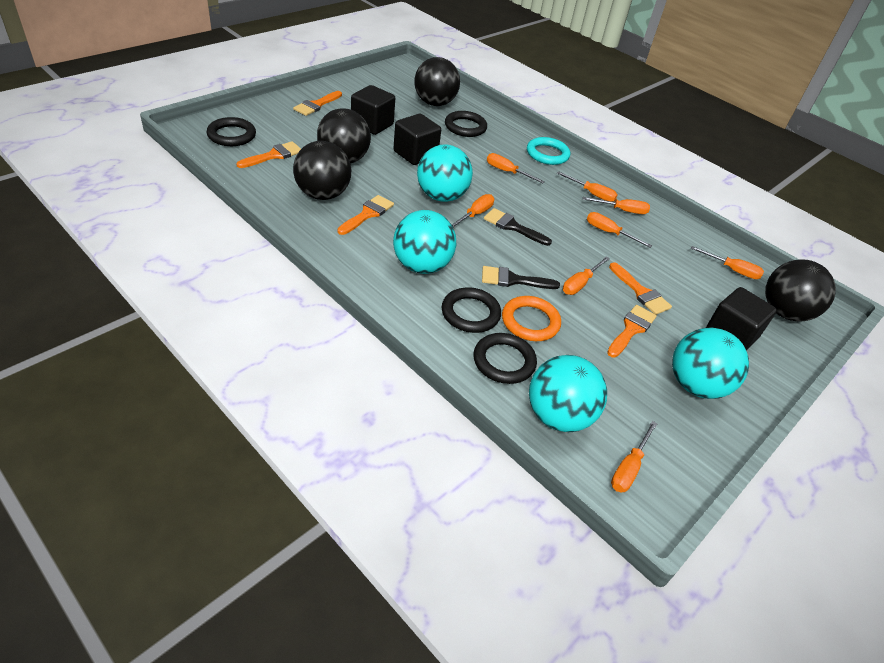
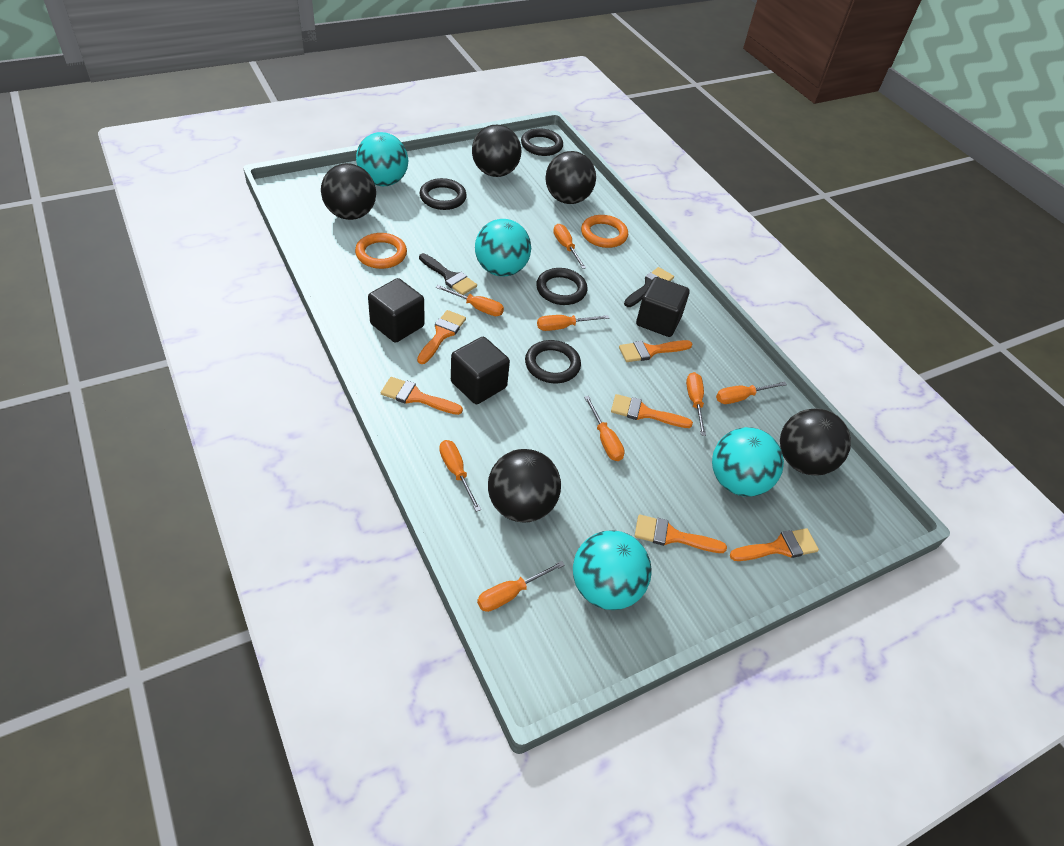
black ball: [293,141,351,200] [317,108,371,164] [414,57,460,106] [765,260,836,322] = 4 -> [321,163,376,220] [472,125,521,177] [488,449,561,523] [545,151,596,204] [780,408,851,476] = 5
orange brush: [237,141,301,168] [293,91,342,116] [337,195,394,235] [607,305,657,357] [609,262,672,315] = 5 -> [381,377,463,415] [417,310,466,364] [611,394,693,428] [619,340,692,362] [635,514,727,553] [730,528,819,561] = 6
orange ring: [502,296,561,341] = 1 -> [355,233,407,269] [581,215,628,248] = 2
turquoise ring: [527,137,570,165] = 1 -> none = 0

